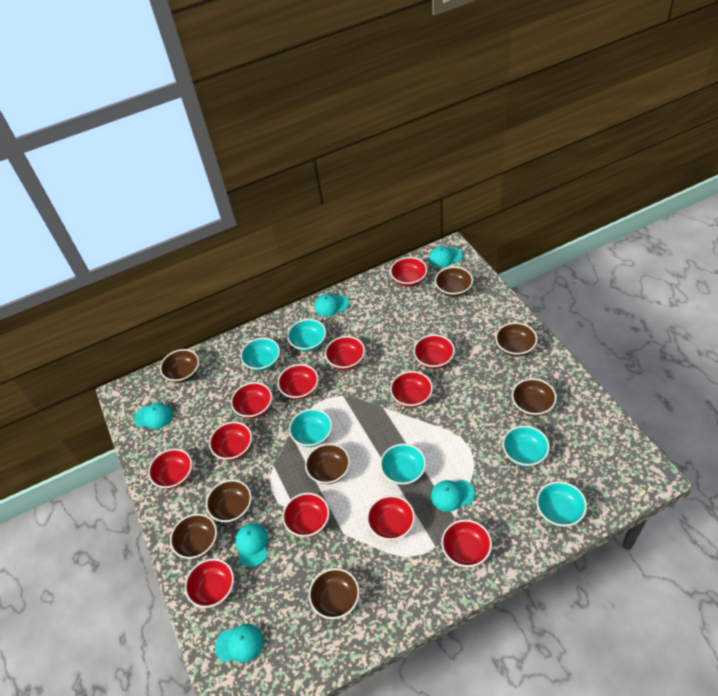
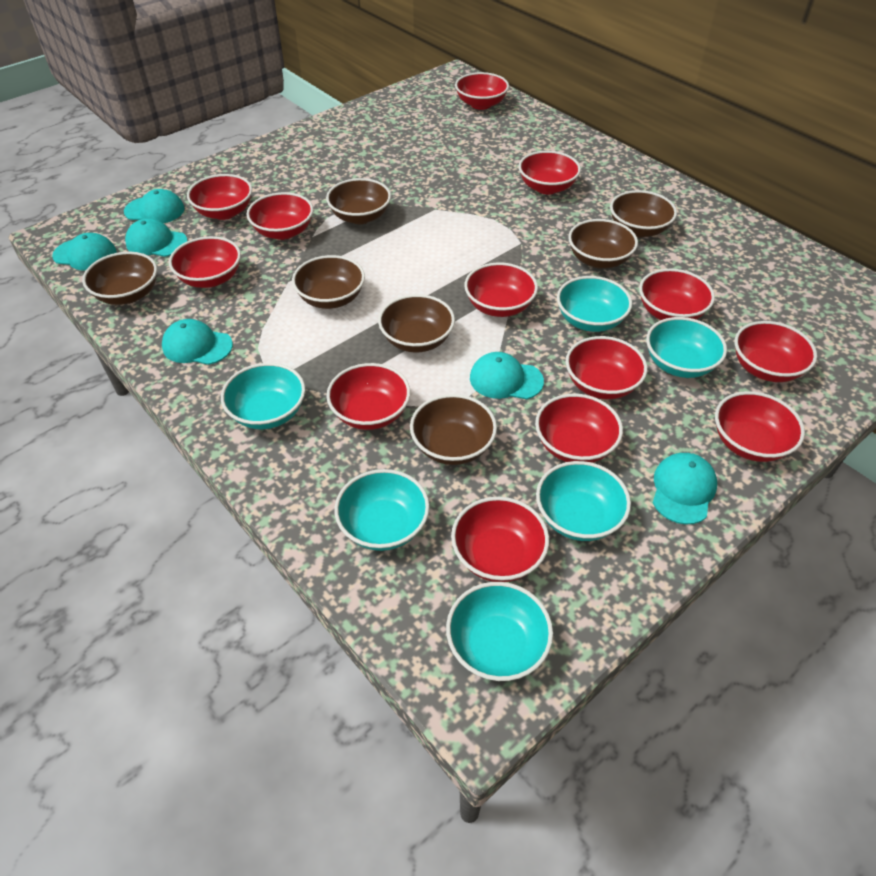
brown bowl: [160,349,199,383] [170,514,217,559] [206,480,252,523] [305,443,350,484] [309,568,360,619] [435,266,473,297] [495,322,538,357] [512,378,557,416] = 8 -> [82,252,157,305] [292,255,365,309] [326,178,391,224] [378,294,455,352] [410,394,497,465] [568,219,638,268] [610,190,677,237] = 7
red bowl: [148,449,192,489] [185,558,234,608] [209,422,252,460] [231,382,272,418] [277,364,319,399] [282,493,330,537] [325,336,365,370] [367,495,415,541] [390,257,427,287] [390,371,433,408] [413,334,455,369] [441,519,492,567] = 12 -> [169,236,241,288] [187,174,252,220] [247,192,313,240] [326,363,410,430] [451,497,549,582] [455,72,509,110] [464,262,538,317] [519,151,581,194] [535,394,623,463] [566,336,647,399] [639,269,715,320] [715,391,805,462] [735,321,817,382] = 13

